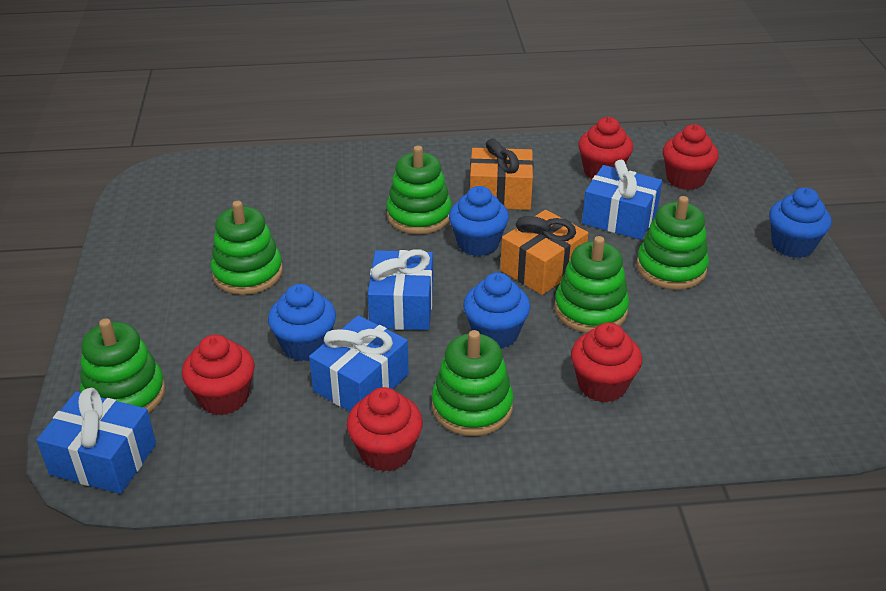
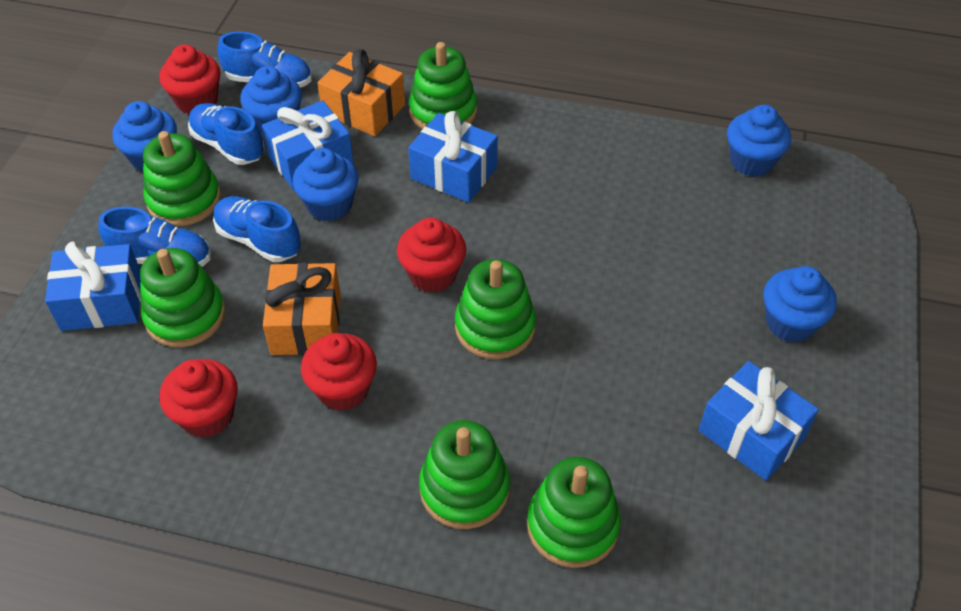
blue cupcake: [268,284,336,361] [449,186,509,256] [463,273,530,349] [769,187,832,258] = 4 -> [113,101,177,172] [240,66,302,135] [293,148,358,222] [727,105,791,177] [763,266,837,343] = 5
blue shoe: none = 0 -> [98,207,211,267] [188,103,265,165] [213,196,301,262] [217,32,312,88] = 4
red cupcake: [182,334,255,415] [347,387,423,472] [571,322,642,403] [578,117,633,179] [663,124,719,190] = 5 -> [159,45,221,115] [160,359,238,438] [301,333,377,411] [397,217,466,293] = 4

